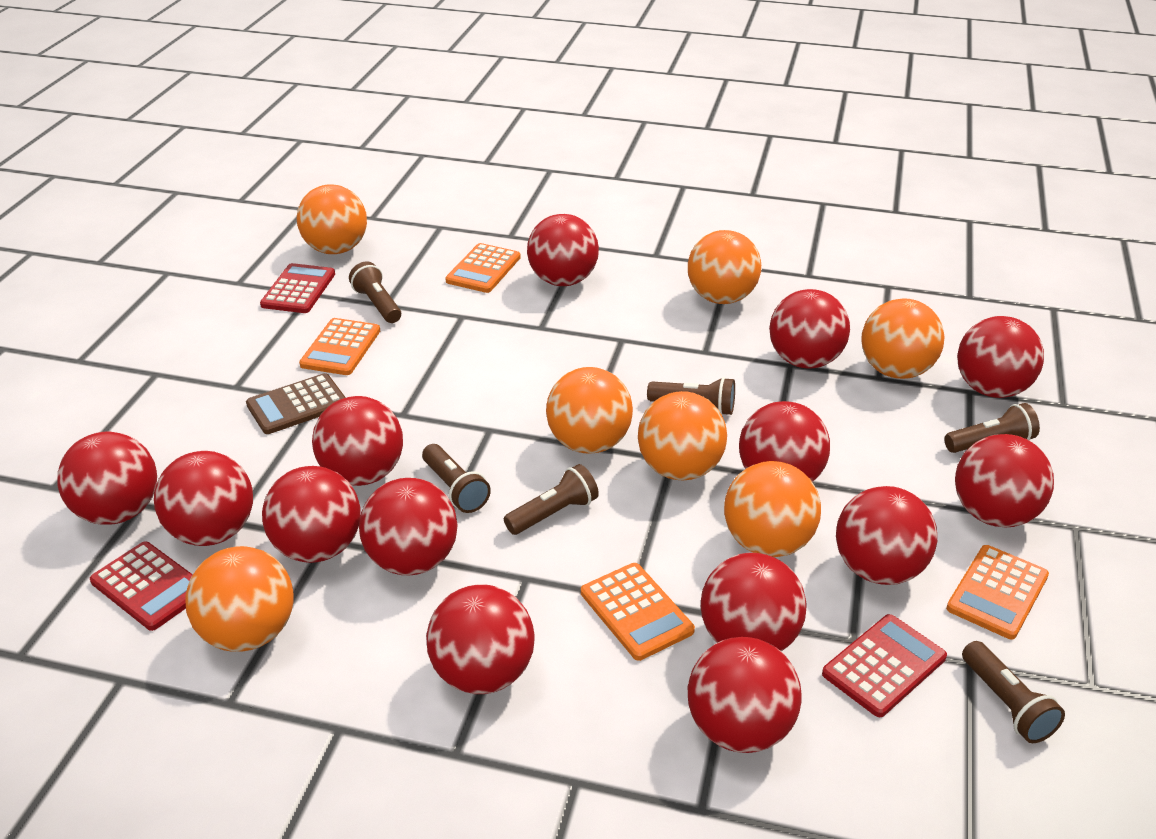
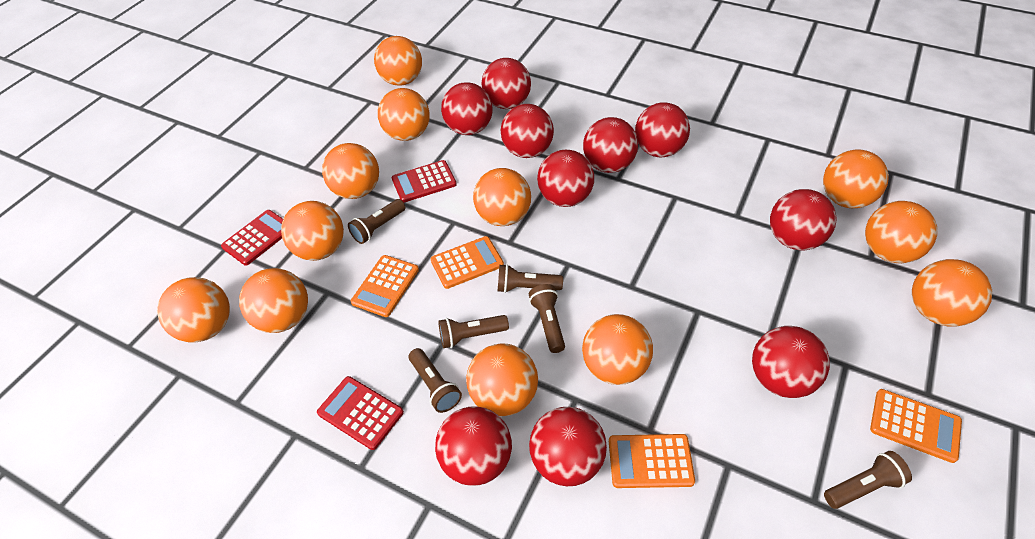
brown calculator: [246,373,346,434] = 1 -> none = 0
orange ball: [185,546,294,652] [297,185,367,254] [546,367,633,454] [638,391,727,480] [688,230,761,304] [724,461,821,557] [861,299,945,379] = 7 -> [157,277,230,343] [239,268,308,333] [281,201,344,261] [322,143,379,199] [374,36,422,86] [378,88,430,141] [466,343,538,416] [473,168,531,226] [582,314,653,385] [823,149,889,208] [865,201,937,263] [912,259,992,327] = 12
red ball: [57,432,157,525] [154,451,253,546] [262,466,361,563] [312,396,403,486] [359,478,458,576] [426,584,535,694] [527,214,599,286] [688,637,802,753] [701,553,807,651] [739,401,830,482] [769,289,850,369] [836,486,937,585] [955,434,1054,527] [957,316,1044,398] = 14 -> [435,406,512,486] [441,82,493,135] [482,58,531,109] [501,104,554,158] [529,407,607,486] [537,150,594,207] [583,117,638,173] [635,102,690,157] [752,326,830,398] [770,189,837,250] = 10

